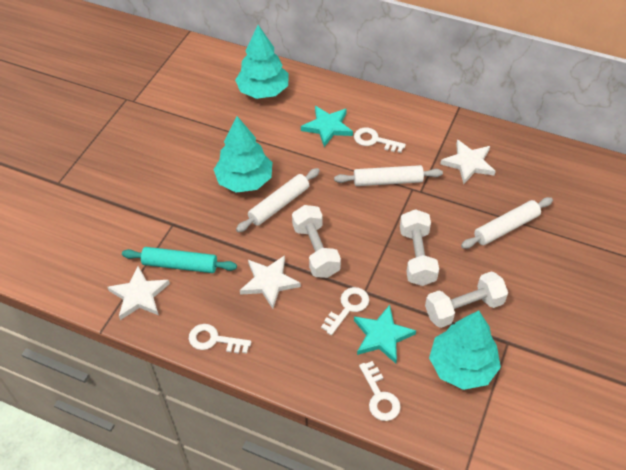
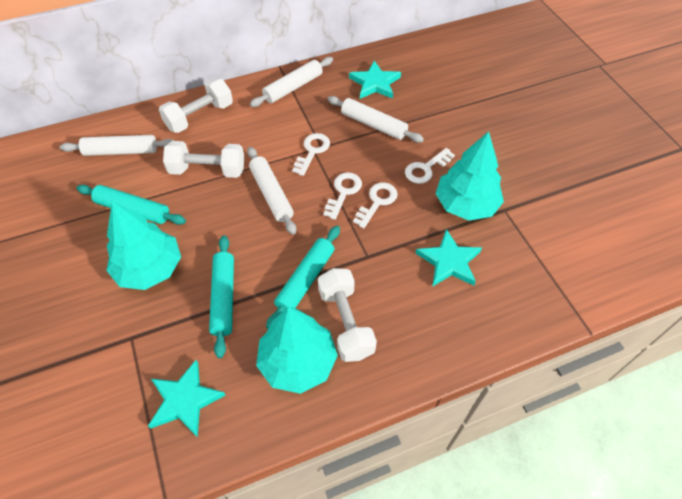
turquoise rolling pin: [122,247,237,273] = 1 -> [77,185,186,225] [209,235,234,358] [266,226,340,329] = 3
turquoise star: [301,106,353,147] [354,305,416,363] = 2 -> [148,360,225,437] [349,61,401,99] [415,229,482,287] = 3
white rolling pin: [236,168,320,232] [334,165,443,186] [461,197,553,249] = 3 -> [60,135,175,156] [247,147,296,235] [250,57,333,107] [327,96,424,143] = 4
white star: [108,266,170,320] [240,255,301,309] [440,139,496,184] = 3 -> none = 0

